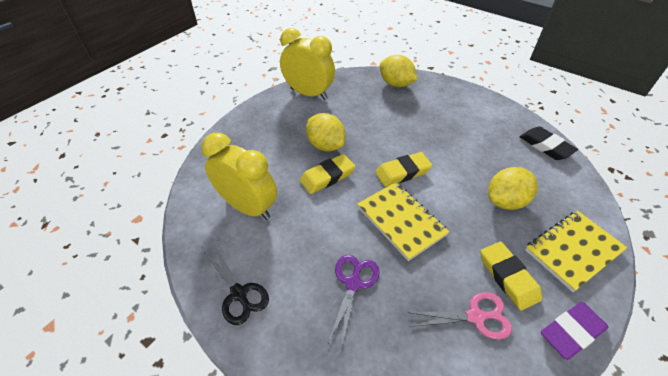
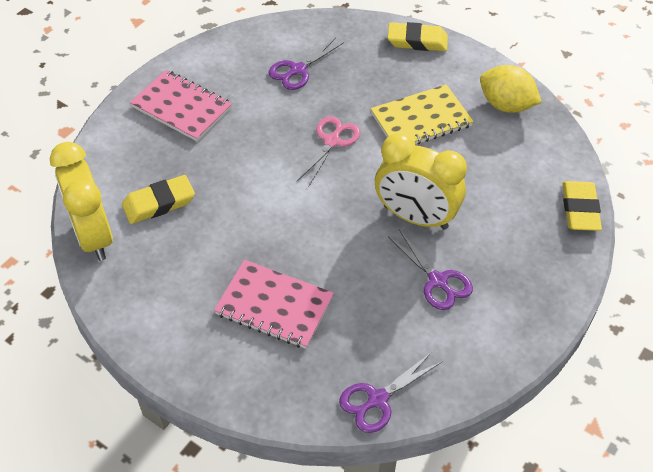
black eraser: [520,127,578,160] = 1 -> none = 0
black scissors: [204,246,269,325] = 1 -> none = 0
pink notebook: none = 0 -> [130,70,232,141] [214,260,334,349] = 2
purple eraser: [541,302,608,360] = 1 -> none = 0
purple scissors: [328,255,379,346] = 1 -> [269,38,344,90] [339,352,442,433] [388,230,473,310] = 3
yellow lemon: [306,113,345,152] [380,55,418,87] [488,167,538,210] = 3 -> [480,65,542,113] = 1
yellow notebook: [357,182,449,261] [525,211,627,292] = 2 -> [371,84,474,144] = 1

